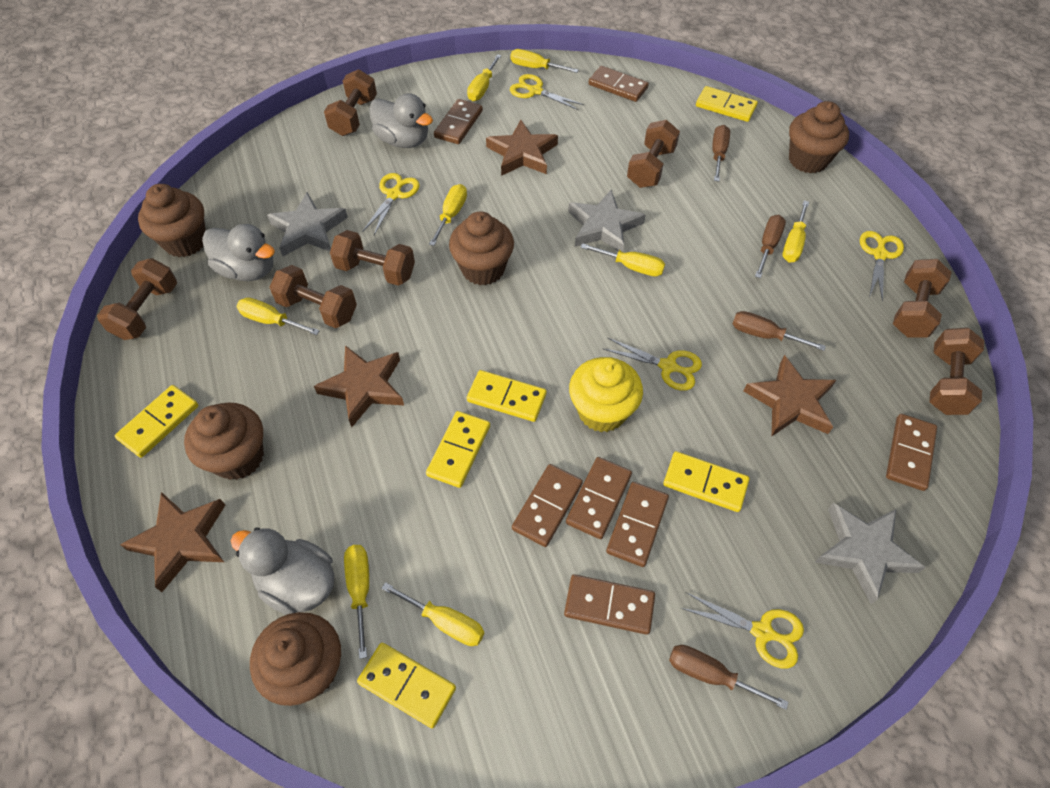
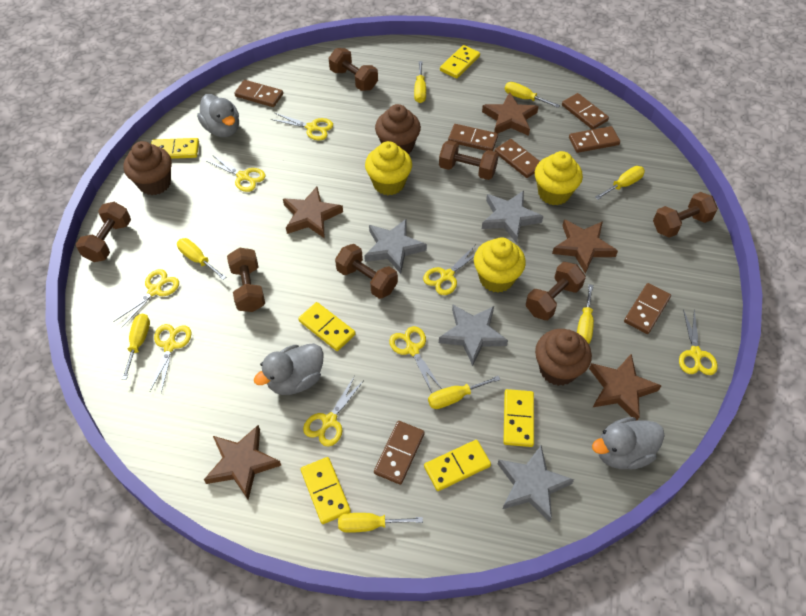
brown cupcake: [138,184,206,257] [184,403,264,480] [250,612,341,706] [449,211,514,286] [789,101,849,174] = 5 -> [124,141,172,195] [375,104,421,154] [535,329,592,386] = 3
brown screwdriver: [669,645,789,710] [712,125,730,181] [732,311,826,351] [755,215,786,278] = 4 -> none = 0
brown star: [120,492,225,592] [314,345,404,427] [486,120,558,176] [744,355,836,436] = 4 -> [204,425,281,500] [283,187,343,239] [482,92,539,136] [552,219,618,274] [589,353,662,421] = 5
grey star: [267,192,348,256] [568,190,646,252] [815,503,926,604] = 3 -> [364,218,427,274] [439,305,508,366] [482,191,543,243] [498,446,574,522] = 4
yellow cupcake: [569,357,643,432] = 1 -> [365,141,412,195] [474,237,526,293] [535,151,583,206] = 3
yellow scissors: [362,173,420,235] [510,74,584,110] [604,338,702,391] [681,592,804,669] [860,231,904,301] = 5 -> [114,269,179,328] [150,324,192,393] [207,155,266,192] [271,113,333,140] [303,377,364,447] [389,326,442,393] [423,244,476,295] [679,309,718,375] = 8

